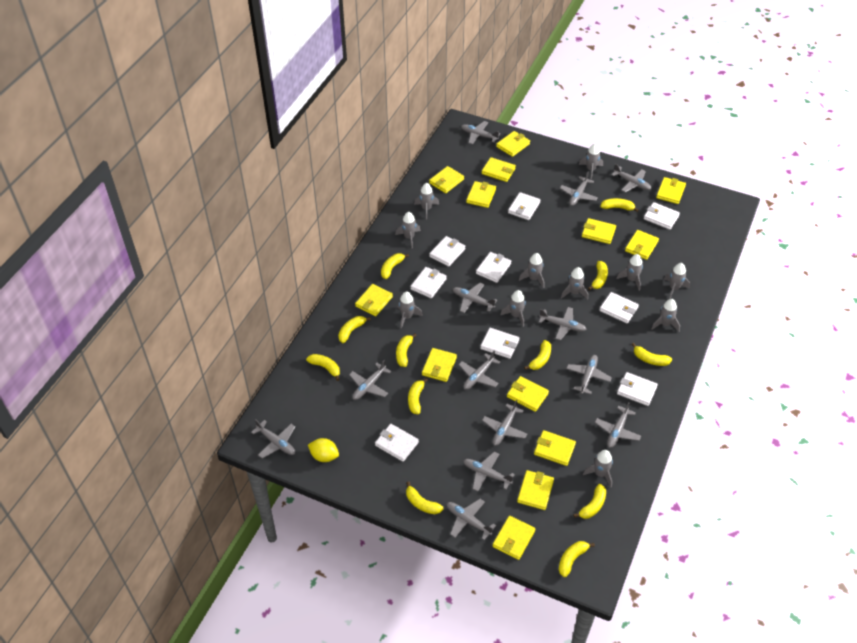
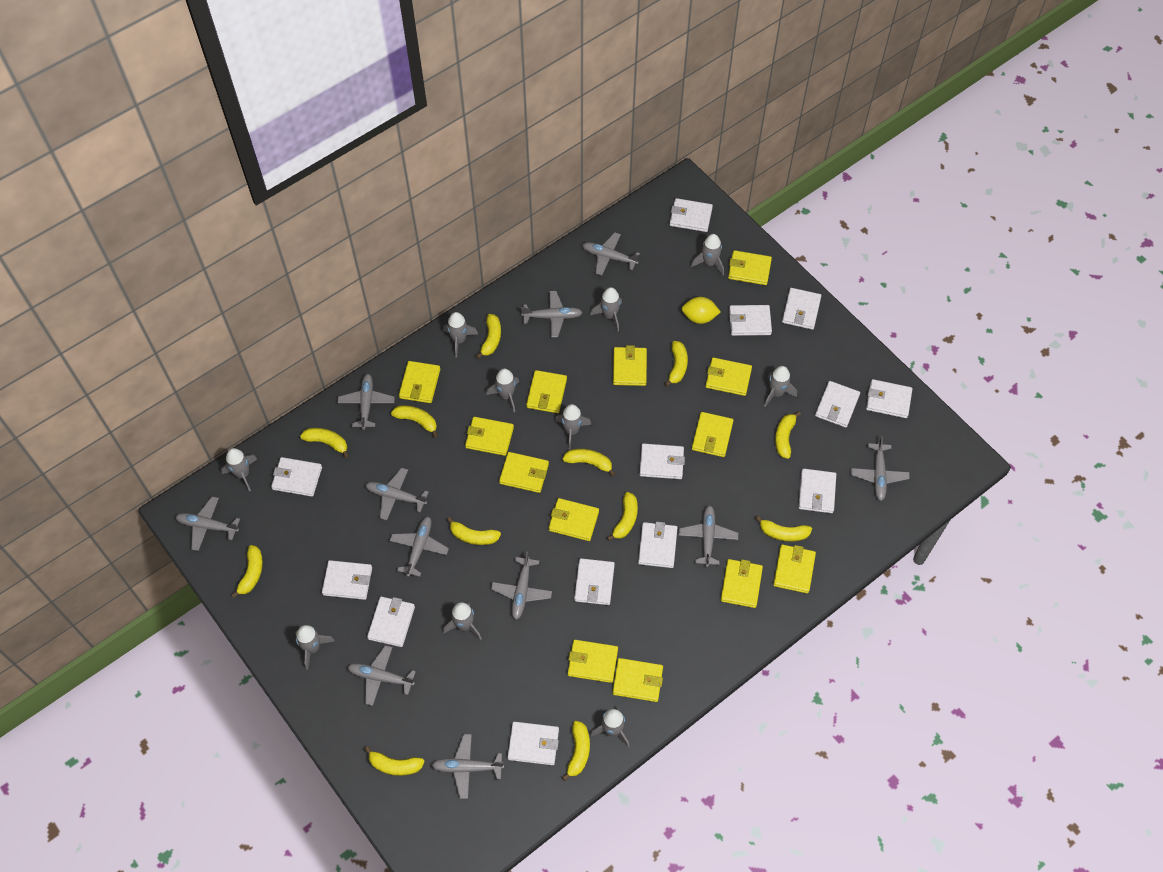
grey plane: [251,419,295,458] [349,360,391,400] [447,499,496,540] [453,283,497,313] [459,350,500,390] [461,121,500,144] [463,452,515,491] [482,400,527,446] [539,307,587,340] [560,172,598,206] [566,355,612,394] [595,402,641,448] [612,164,651,192] = 13 -> [175,497,240,551] [337,374,395,430] [348,645,416,706] [365,468,429,520] [389,516,449,577] [432,734,504,799] [491,552,552,620] [521,291,583,338] [582,232,640,276] [678,505,738,567] [851,436,910,501] = 11
grey rocket: [395,212,421,248] [397,291,423,329] [414,183,439,219] [500,290,526,327] [519,253,544,288] [561,267,588,300] [579,143,603,179] [583,450,613,487] [616,254,643,291] [651,299,680,332] [664,263,690,299] = 11 -> [221,448,257,492] [295,625,335,670] [443,312,478,358] [443,602,482,640] [486,368,519,412] [555,404,591,449] [590,287,622,332] [590,707,629,747] [691,234,724,275] [764,366,797,407] = 10
white wallet: [375,424,419,462] [410,267,447,298] [429,236,466,267] [476,252,511,283] [480,328,519,359] [508,192,540,220] [599,292,639,324] [617,372,658,406] [644,202,680,230] = 9 -> [271,457,322,497] [322,560,372,600] [367,597,415,647] [508,722,559,765] [574,558,615,605] [638,522,678,568] [640,443,685,479] [670,198,713,232] [729,305,772,336] [782,288,821,330] [798,469,836,513] [815,381,860,428] [866,379,912,418] = 13

